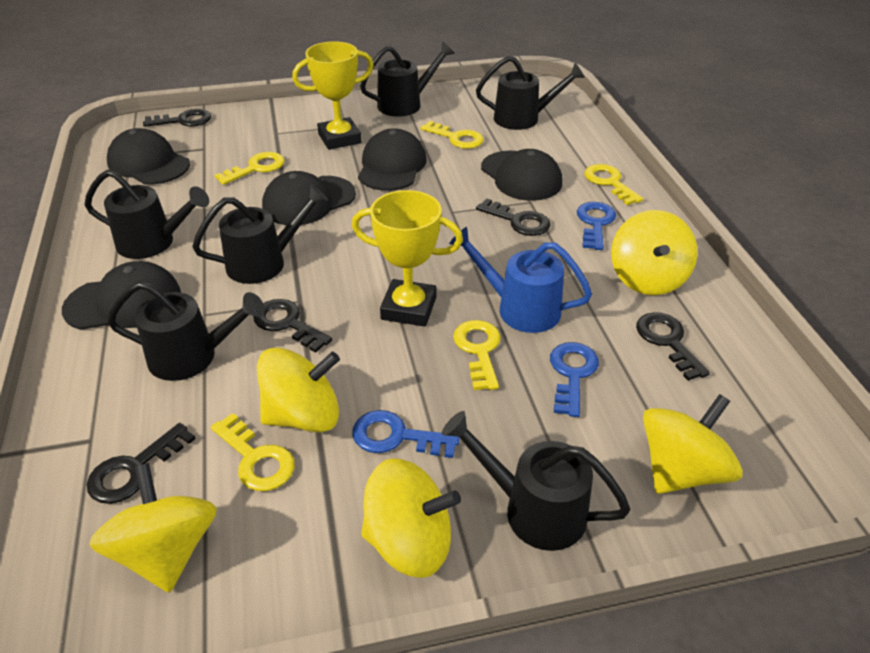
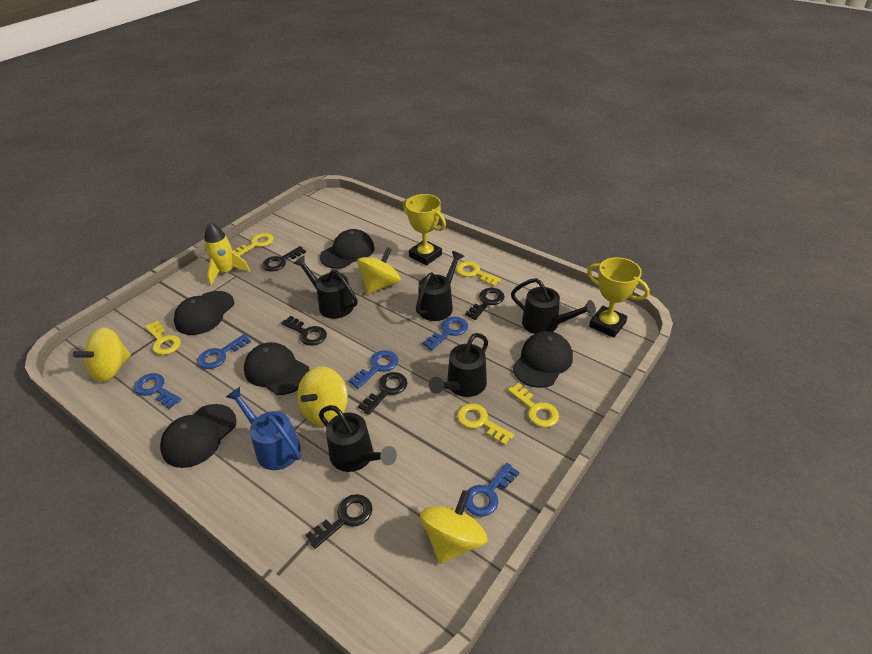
black watering can: [84,170,209,259] [107,281,265,381] [192,185,328,284] [360,41,455,117] [442,411,630,551] [476,56,585,130] = 6 -> [293,256,358,319] [319,405,397,472] [416,251,464,321] [429,333,488,397] [511,278,596,334] = 5
blue key: [352,410,460,458] [550,342,599,417] [577,202,616,250] = 3 -> [134,373,182,409] [198,334,251,369] [348,350,398,389] [423,317,468,350] [465,463,519,517] = 5
yellow rocket: none = 0 -> [204,223,250,286] = 1
yellow spinning top: [89,463,217,593] [257,348,340,433] [361,459,461,578] [611,210,698,295] [643,394,743,494] = 5 -> [73,327,131,382] [297,366,348,426] [357,247,401,294] [420,490,488,564] = 4

